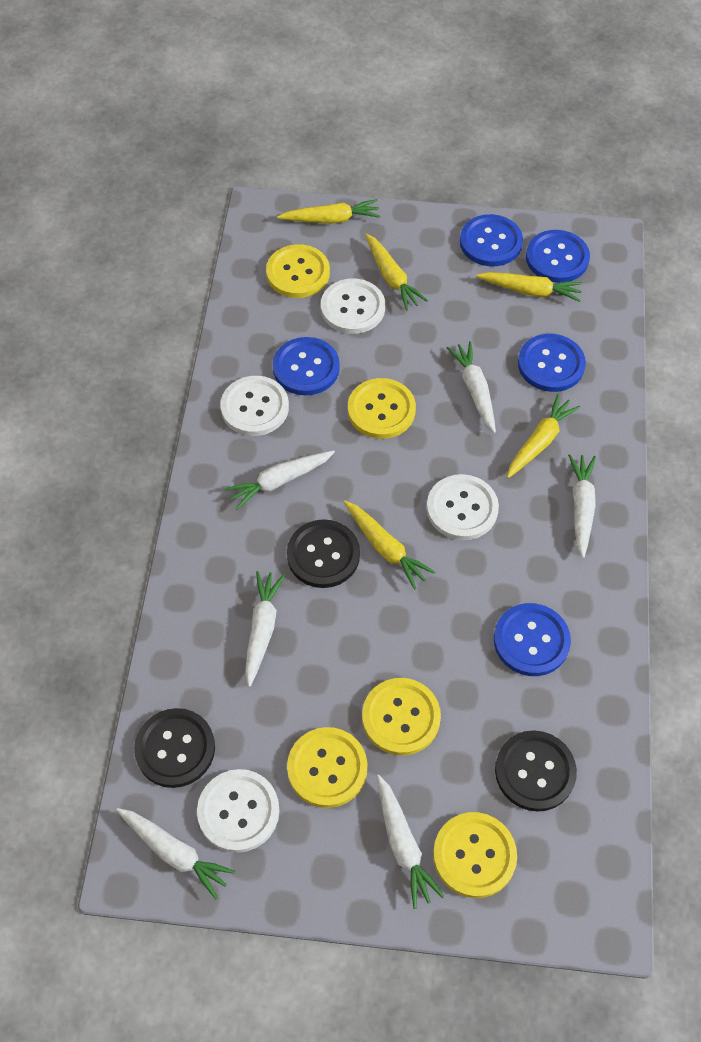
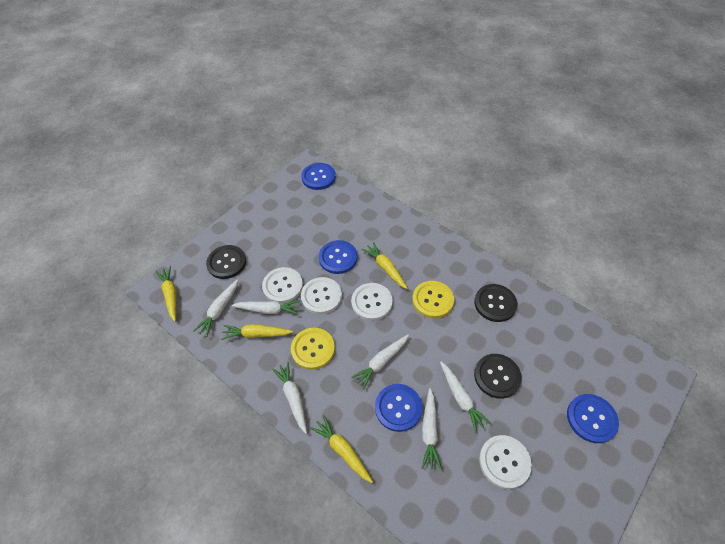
blue button: [273,337,340,395] [460,214,523,266] [494,603,571,676] [518,334,586,392] [526,230,590,283] = 5 -> [301,163,336,190] [319,240,358,274] [375,384,422,432] [567,394,619,443] = 4
yellow button: [266,244,330,298] [287,727,367,808] [348,378,416,439] [362,678,441,755] [433,812,517,898] = 5 -> [291,328,335,370] [412,281,454,318] = 2
yellow carrot: [277,199,380,224] [344,501,435,590] [365,233,428,311] [476,272,583,302] [507,394,580,478] = 5 -> [155,266,176,322] [221,324,293,340] [310,415,373,483] [362,242,408,289] = 4

